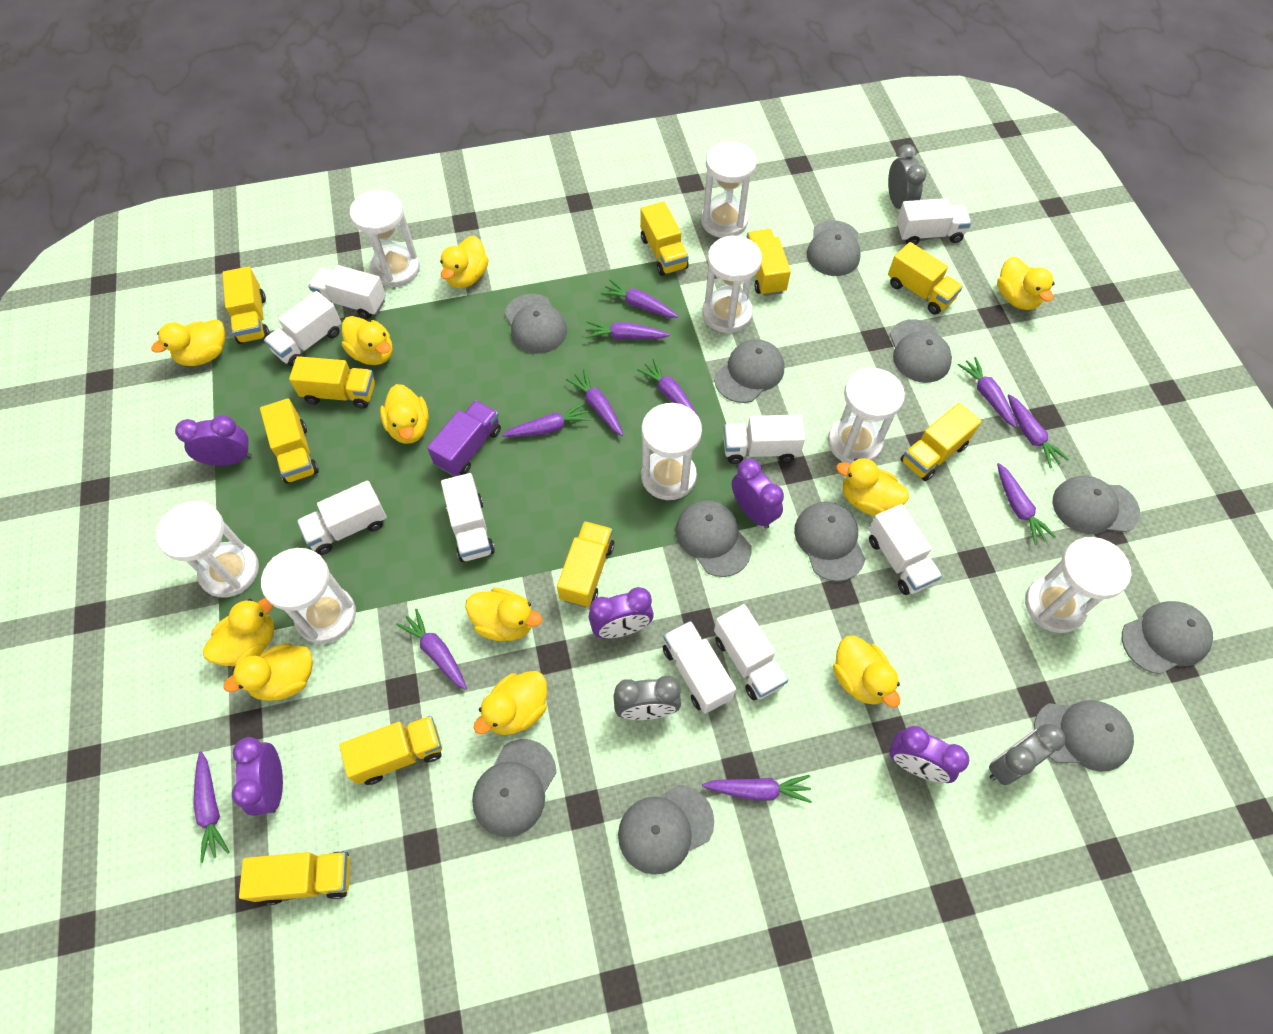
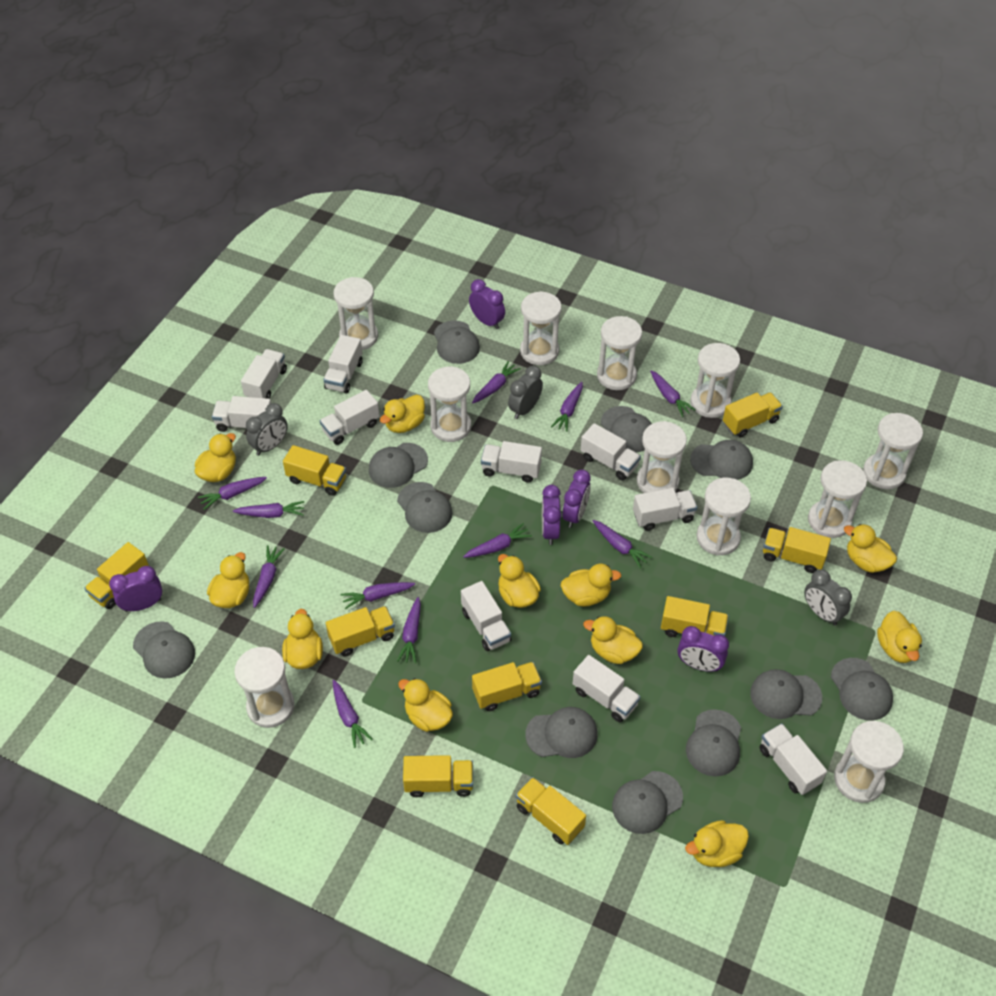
purple truck: [427,400,501,476] = 1 -> none = 0
white hourglass: [156,501,259,598] [261,548,356,644] [349,190,420,288] [641,403,702,500] [701,142,757,238] [702,236,762,333] [828,368,905,464] [1025,537,1132,633] = 8 -> [234,647,295,728] [333,277,378,350] [428,366,471,442] [520,291,562,365] [597,316,642,390] [637,421,687,493] [690,343,740,418] [696,478,751,556] [808,460,867,538] [834,721,904,803] [863,413,923,489] = 11
white truck: [264,291,341,367] [297,480,387,555] [308,265,386,319] [441,473,495,562] [663,621,736,714] [714,604,788,700] [723,415,805,464] [869,504,942,595] [897,198,971,245] = 9 -> [212,396,271,432] [241,349,287,399] [320,390,380,445] [323,335,363,394] [461,581,512,651] [481,441,542,483] [573,655,641,722] [581,423,641,480] [633,488,697,531] [759,723,827,795] = 10
yellow truck: [222,266,270,344] [239,851,350,905] [260,398,319,484] [289,356,375,409] [339,716,442,785] [557,521,614,607] [640,201,689,276] [747,229,791,296] [888,242,963,315] [900,403,982,481] = 10 -> [84,542,149,609] [283,445,346,496] [326,606,395,656] [403,755,473,797] [472,662,542,711] [516,777,586,845] [661,596,729,637] [723,392,783,437] [763,527,831,573] = 9

